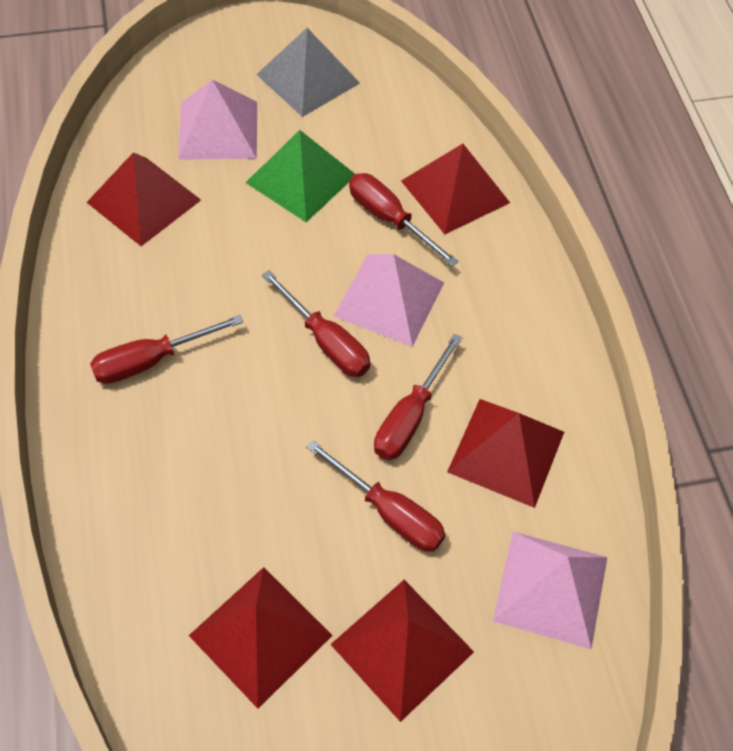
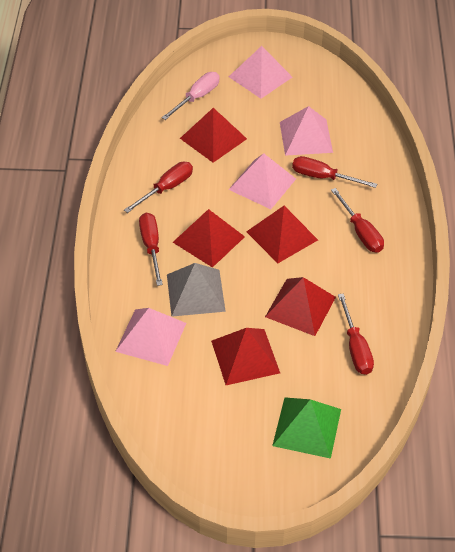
pink pyramid: [178,80,257,160] [334,254,444,347] [493,532,607,649] = 3 -> [115,308,186,366] [228,153,296,209] [229,46,292,99] [280,106,333,156] = 4
pink screwdriver: none = 0 -> [162,72,219,120] = 1

